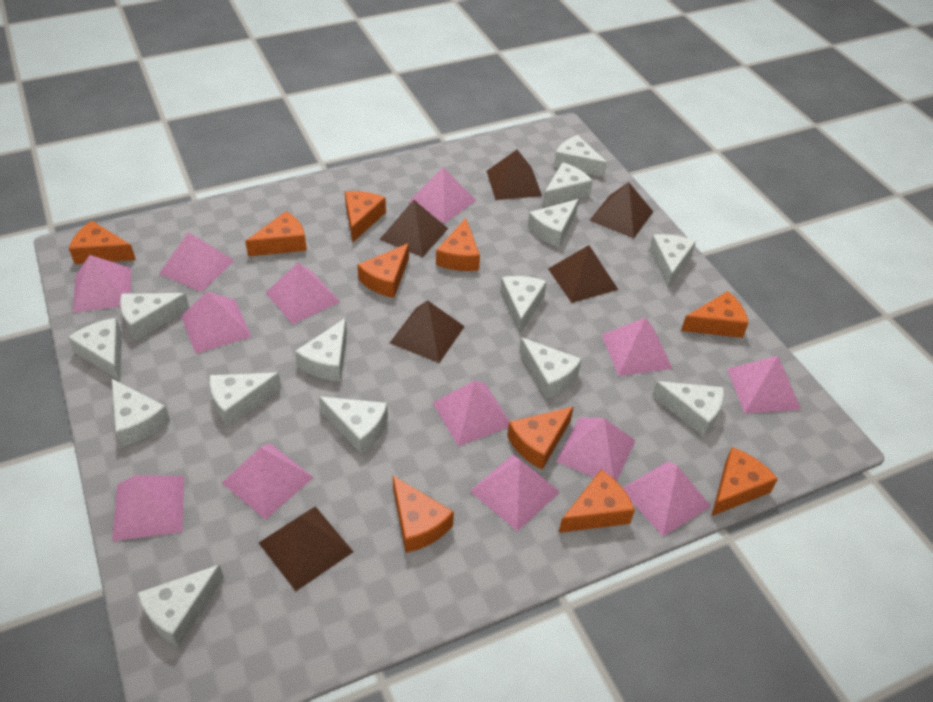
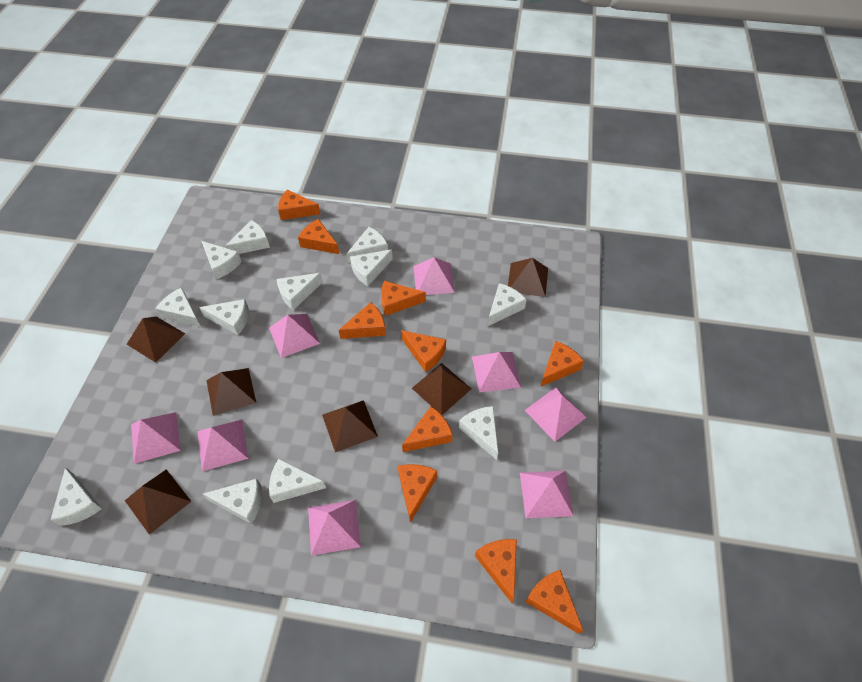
pink pyramid: [73,255,131,313] [112,475,184,541] [159,232,235,292] [181,291,252,354] [222,443,314,520] [265,263,340,324] [409,167,476,223] [432,380,510,446] [470,455,560,531] [556,418,636,481] [602,317,673,376] [623,461,711,536] [727,356,801,414] = 13 -> [131,412,181,464] [197,420,248,471] [269,314,320,358] [308,500,361,556] [413,257,455,295] [472,352,521,392] [520,471,574,518] [525,387,586,442] = 8
white cheese: [68,318,122,381] [112,379,170,446] [120,293,189,340] [138,564,224,647] [210,373,281,426] [295,318,347,381] [319,397,388,454] [500,276,547,335] [519,337,582,399] [528,199,579,247] [543,162,593,207] [554,135,607,177] [649,234,696,288] [652,381,724,437] = 14 -> [51,467,102,526] [155,288,201,327] [199,299,249,335] [202,241,242,279] [203,479,262,524] [225,220,270,254] [269,459,326,503] [277,273,322,310] [347,227,388,263] [350,249,393,286] [459,406,498,460] [488,283,527,326] = 12

